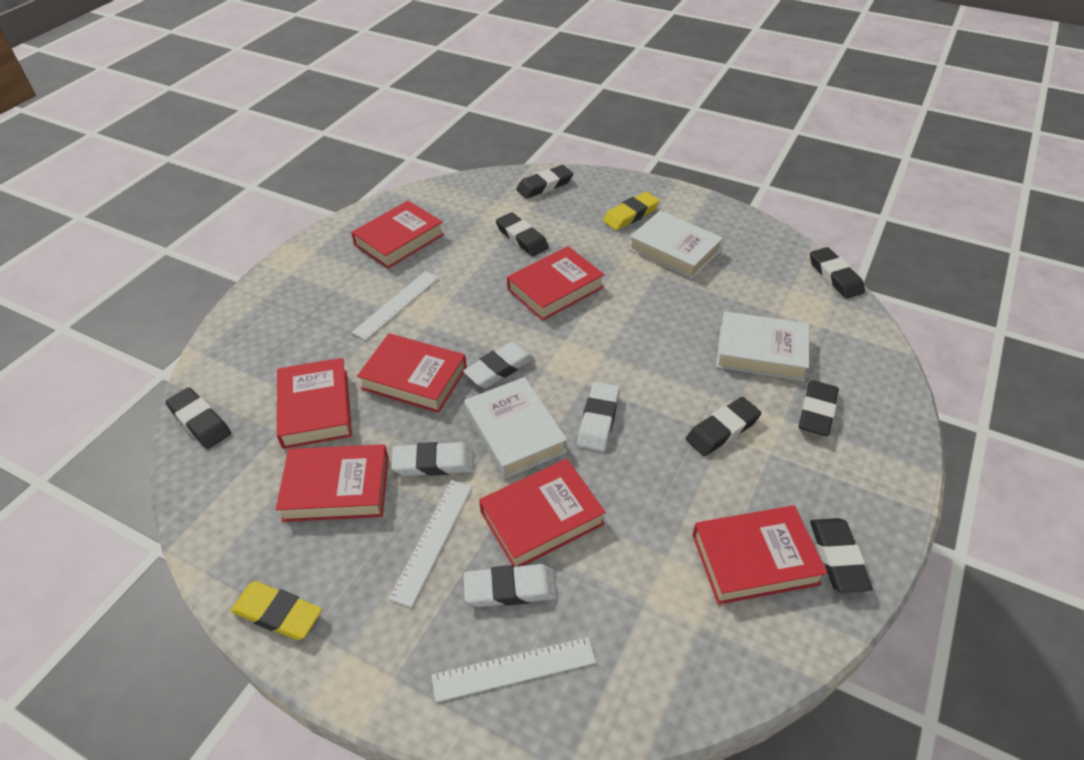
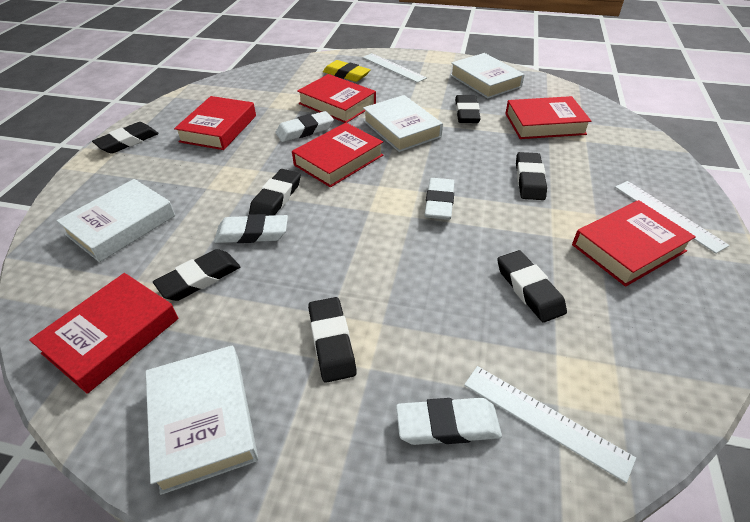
red book: [276,444,389,522] [277,358,352,449] [351,201,444,268] [357,333,467,413] [479,459,606,566] [507,246,605,321] [692,506,827,605] = 7 -> [29,273,179,394] [174,96,256,150] [292,123,383,187] [297,74,376,123] [505,96,591,139] [572,200,696,287] = 6
white book: [464,377,567,479] [629,211,723,279] [716,311,809,381] = 3 -> [57,179,175,262] [146,346,258,495] [363,95,443,152] [450,53,525,99] = 4
yellow eraser: [231,581,322,640] [603,192,660,230] = 2 -> [323,60,371,82] = 1

